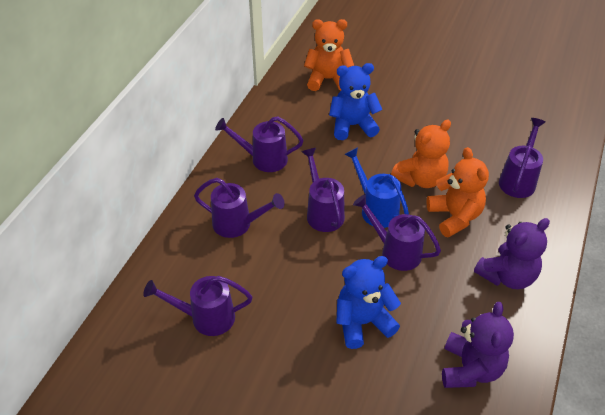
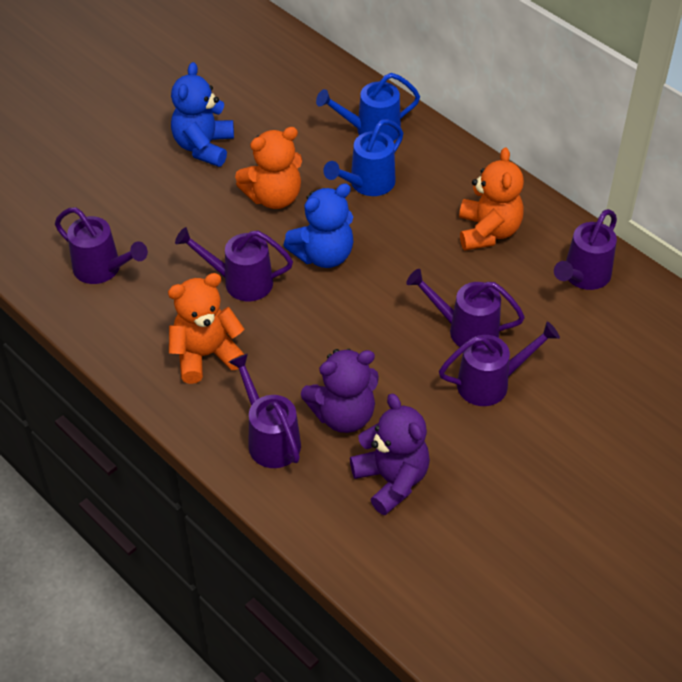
blue watering can: [344,147,409,228] = 1 -> [316,73,420,141] [323,119,403,196] = 2

